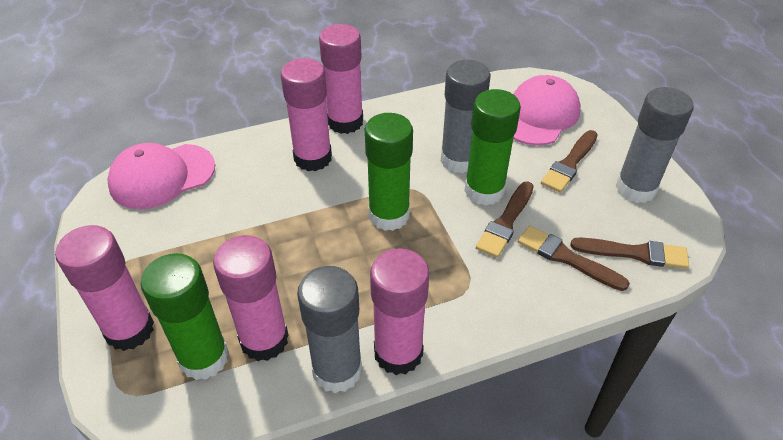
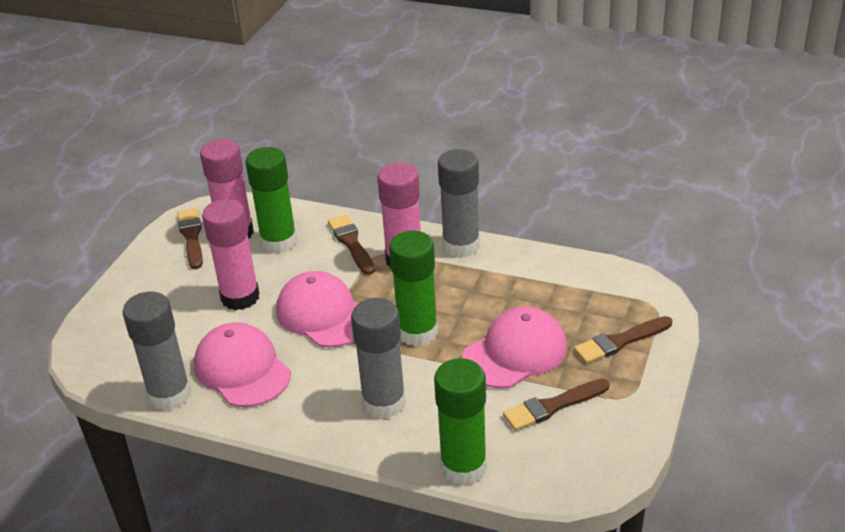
pink cap: [107,143,215,209] [513,75,580,145] = 2 -> [194,322,291,407] [276,271,358,347] [462,307,567,388] = 3
pink glue stick: [55,225,154,351] [213,235,289,361] [281,58,332,171] [319,24,363,134] [370,248,429,375] = 5 -> [200,139,254,239] [202,199,260,310] [377,163,421,269] = 3

